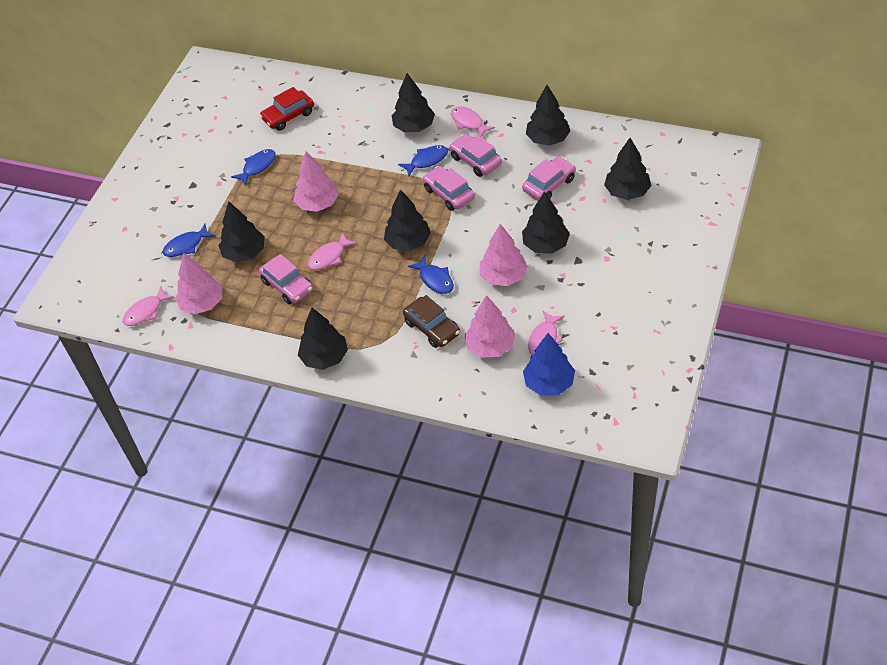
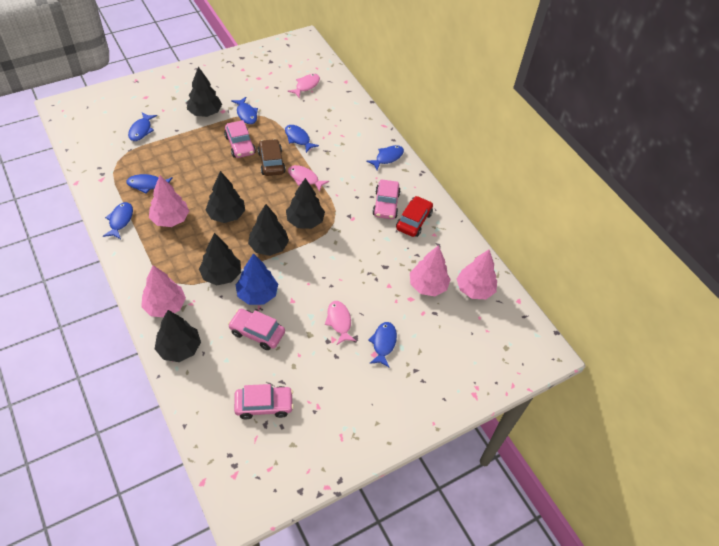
black tree: [219,201,265,262] [298,308,348,370] [384,189,431,251] [392,73,435,132] [522,191,570,254] [526,85,571,146] [604,138,651,200] = 7 -> [155,310,201,362] [187,67,222,117] [199,233,241,285] [206,171,245,223] [248,204,289,256] [286,178,325,229] = 6
blue fish: [163,224,215,257] [231,149,276,186] [398,145,448,176] [408,255,454,294] = 4 -> [103,202,133,239] [126,174,173,193] [128,112,157,141] [231,97,258,124] [285,125,319,153] [366,145,404,170] [368,322,397,368] = 7
pink fish: [123,286,175,326] [308,232,357,270] [451,106,495,137] [528,311,565,355] = 4 -> [287,74,320,98] [288,165,329,192] [325,301,356,345] = 3

